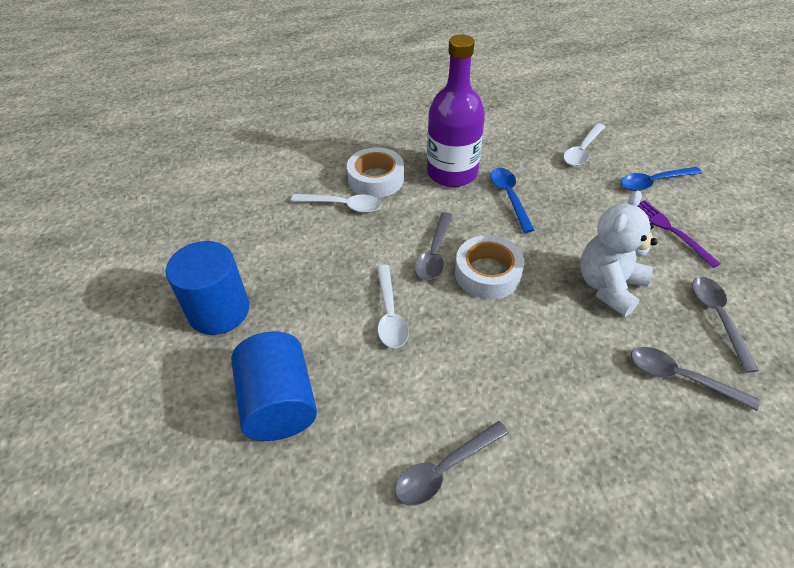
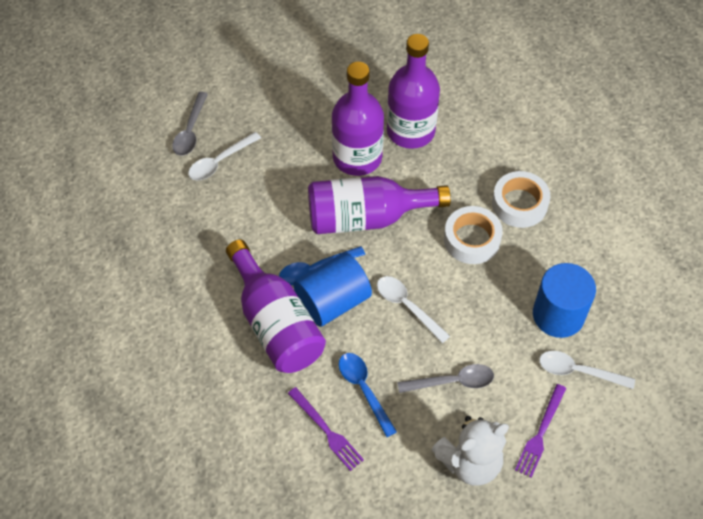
grey spoon: [395,421,509,506] [414,212,453,280] [631,347,760,411] [692,277,759,373] = 4 -> [172,92,208,156] [397,364,494,393] = 2
purple bottle: [427,35,485,187] = 1 -> [226,240,326,373] [308,176,451,234] [332,62,384,176] [387,34,440,149] = 4
purple fork: [638,200,721,268] = 1 -> [288,387,364,471] [515,384,567,478] = 2

